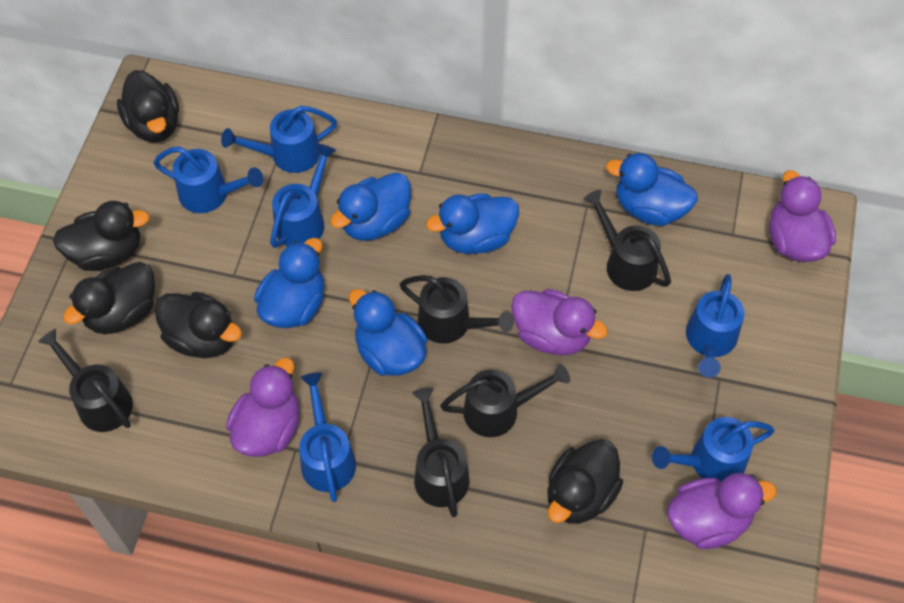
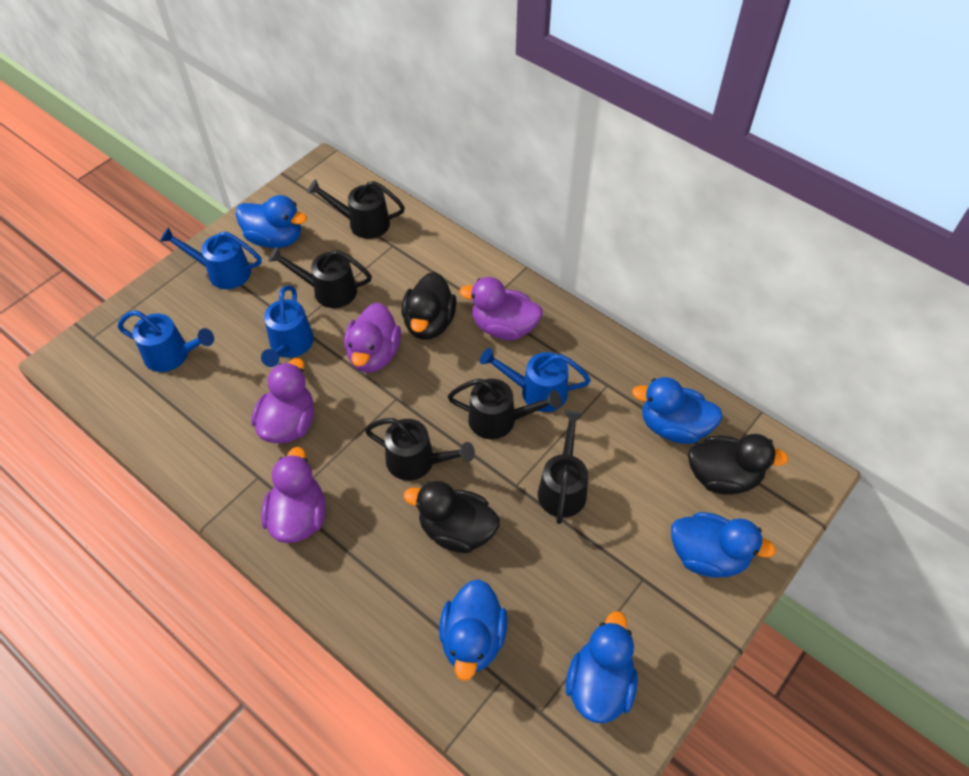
black duck: [53,201,150,271] [63,262,155,334] [117,70,179,142] [154,292,242,358] [547,439,623,524] = 5 -> [401,272,457,340] [404,481,500,553] [688,434,789,495] = 3
blue watering can: [153,146,263,213] [221,106,337,173] [270,144,336,248] [299,372,356,502] [652,417,775,481] [686,274,744,378] = 6 -> [118,310,214,372] [160,227,262,289] [261,285,314,367] [480,348,591,412] = 4

